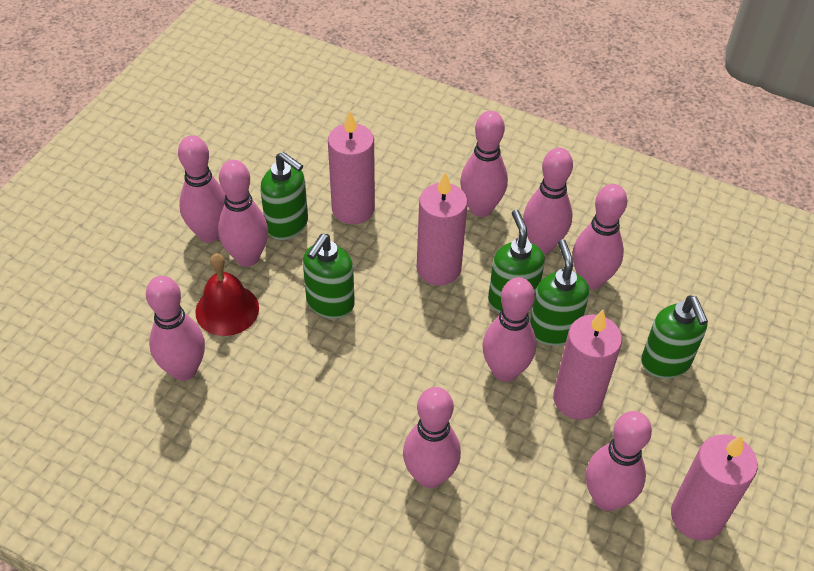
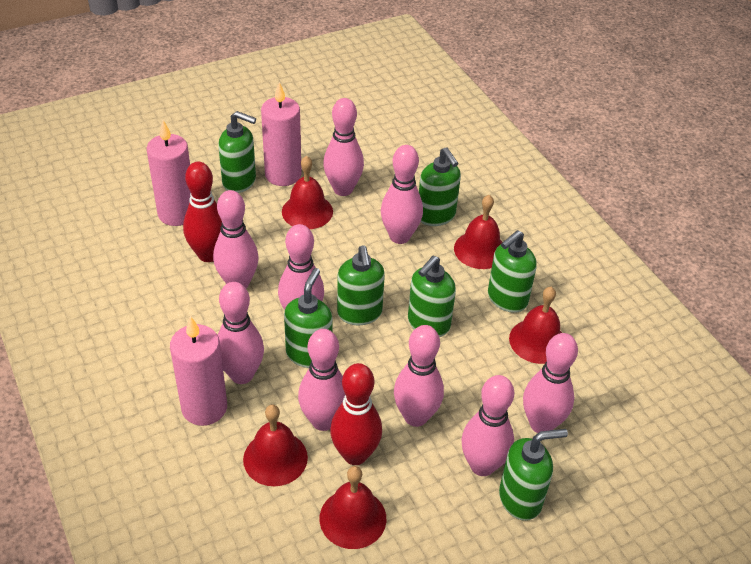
green soap dispenser: [260,152,308,240] [303,234,355,319] [488,210,545,313] [530,239,590,346] [641,296,708,379] = 5 -> [218,111,256,193] [284,268,333,368] [337,245,385,325] [408,256,456,337] [419,147,461,226] [488,230,537,313] [499,429,568,521] = 7
pink candle: [328,111,375,224] [417,172,468,285] [553,310,622,420] [671,434,758,541] = 4 -> [147,120,191,226] [170,316,227,426] [261,82,302,186] = 3
red bell: [195,253,259,336] = 1 -> [243,405,308,486] [282,156,333,229] [319,466,386,549] [454,195,503,269] [509,287,562,364] = 5
red bowling pin: none = 0 -> [183,162,222,262] [330,363,382,465] = 2

